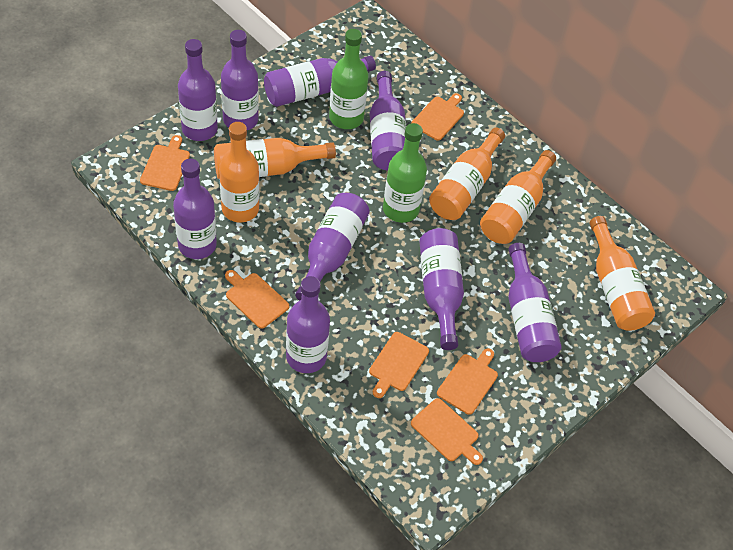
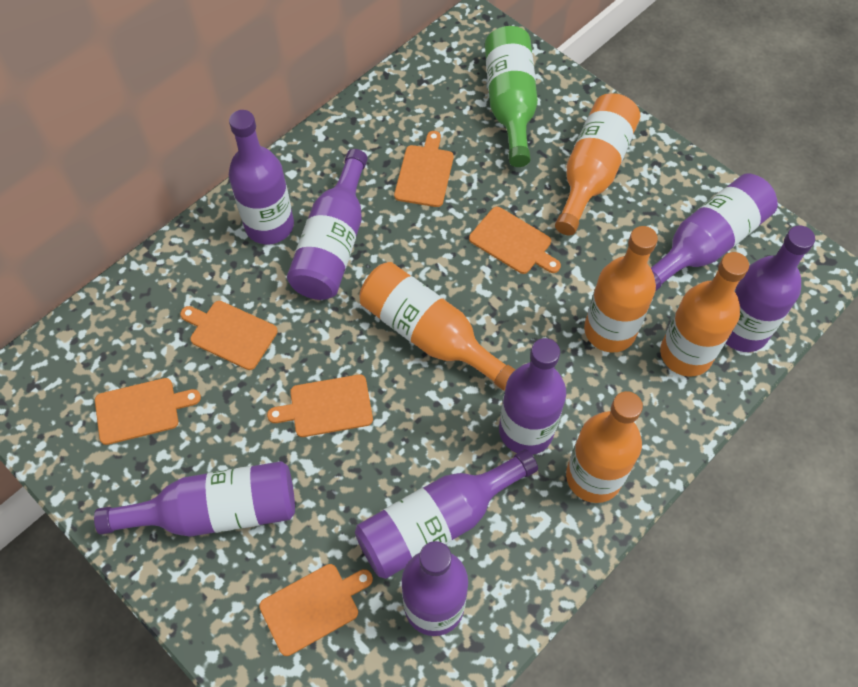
green bottle: [329,29,368,129] [383,123,427,223] = 2 -> [485,26,538,167] = 1
purple bottle: [173,159,217,259] [178,39,218,141] [221,30,259,130] [264,56,376,107] [286,276,330,373] [295,193,370,301] [370,71,406,171] [419,228,464,350] [508,243,561,362] = 9 -> [94,461,295,537] [229,110,294,244] [287,149,368,300] [355,449,538,579] [402,541,468,636] [499,338,566,455] [651,173,778,291] [726,226,815,352] = 8

